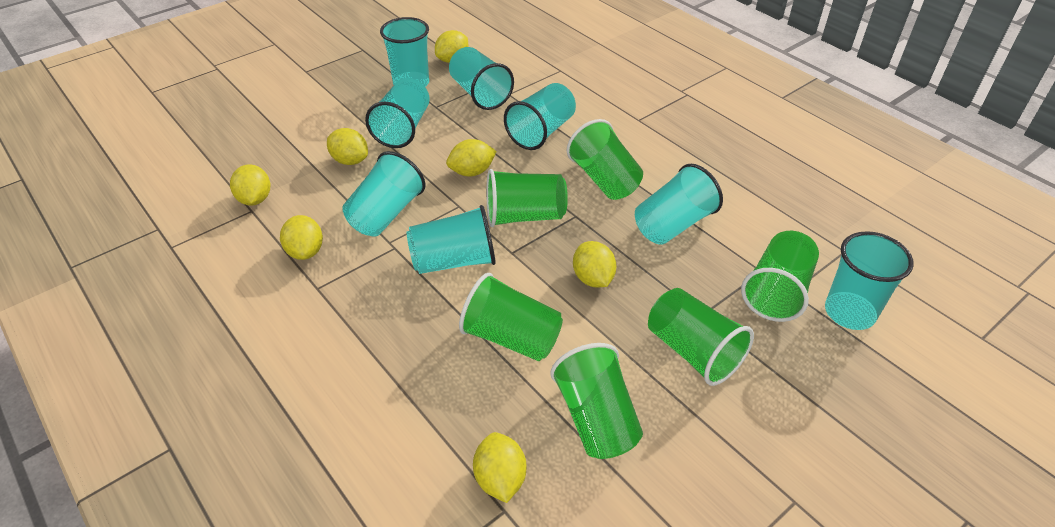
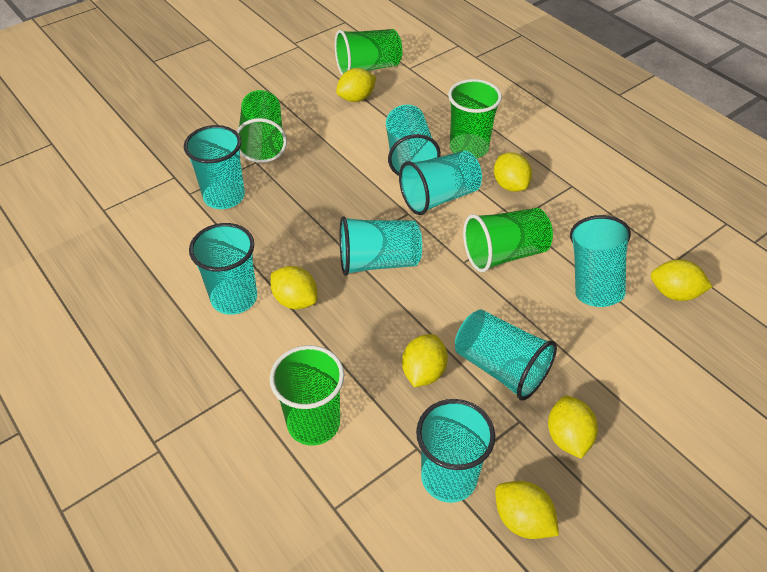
green cup: [459,273,563,361] [486,169,568,227] [550,343,643,459] [567,119,643,200] [648,288,754,386] [741,231,819,322] = 6 -> [236,90,287,163] [270,345,344,446] [335,29,402,75] [448,79,502,159] [463,208,553,272] = 5

